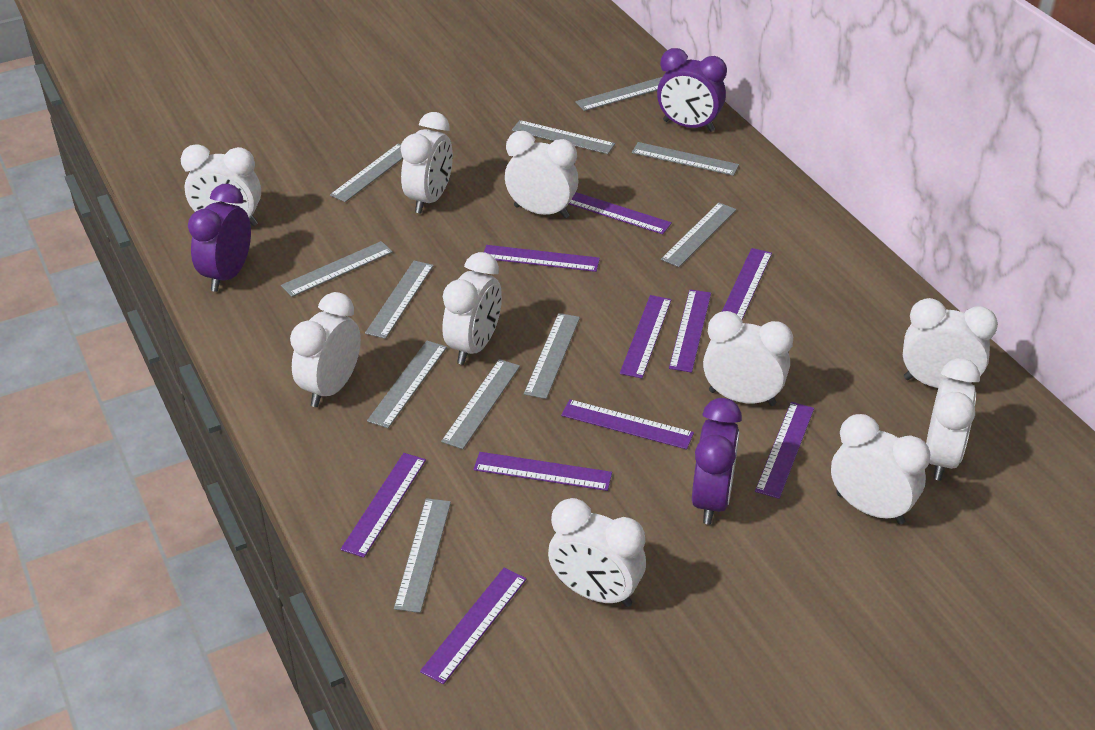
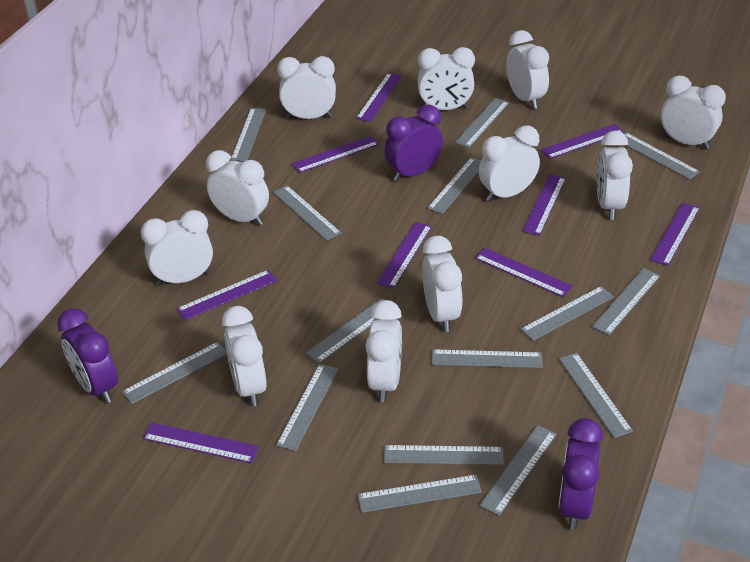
grey ruler: [281,241,393,297] [330,143,403,202] [365,261,434,339] [367,341,447,428] [394,498,451,613] [441,359,520,449] [512,120,615,154] [524,313,580,399] [575,77,662,111] [632,142,739,176] [661,202,736,267] = 11 -> [122,342,227,404] [231,108,266,161] [273,185,342,241] [276,364,338,451] [306,298,384,363] [358,475,482,513] [384,445,504,465] [427,157,481,214] [432,349,543,368] [455,98,509,148] [480,425,557,516] [521,286,614,341] [559,353,633,438] [592,268,660,335] [624,133,700,180] = 15
purple ruler: [341,453,426,558] [420,568,527,684] [474,452,612,491] [484,245,600,272] [561,399,694,449] [569,192,672,234] [620,295,672,378] [669,289,711,373] [722,248,772,320] [755,402,814,499] = 10 -> [143,422,259,463] [176,270,277,320] [292,136,379,173] [356,73,402,122] [377,222,432,289] [475,248,573,297] [522,174,566,236] [540,124,624,159] [650,203,700,266] = 9
white clock: [181,144,261,226] [290,292,361,407] [401,112,453,214] [442,252,502,365] [505,131,579,218] [548,498,646,607] [703,311,793,406] [831,414,930,524] [903,298,998,388] [926,358,980,481] = 10 -> [141,210,213,286] [206,150,269,226] [222,306,267,407] [277,56,336,119] [365,300,402,402] [418,47,475,110] [422,236,462,332] [479,125,540,202] [506,30,549,109] [597,131,633,220] [661,76,726,149] = 11

